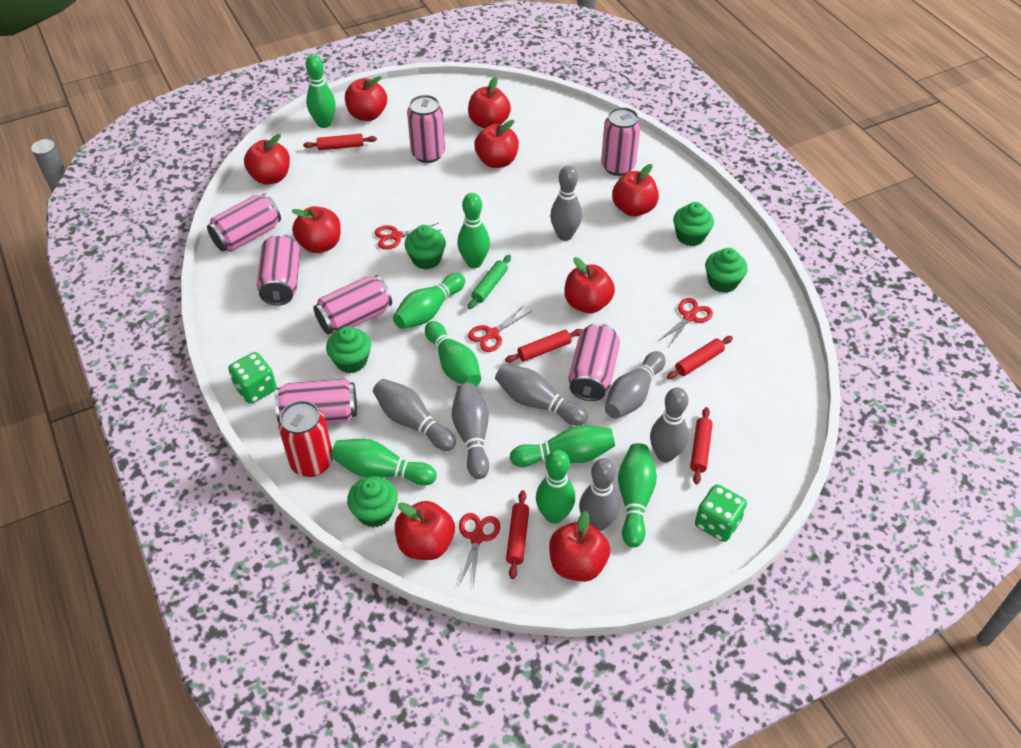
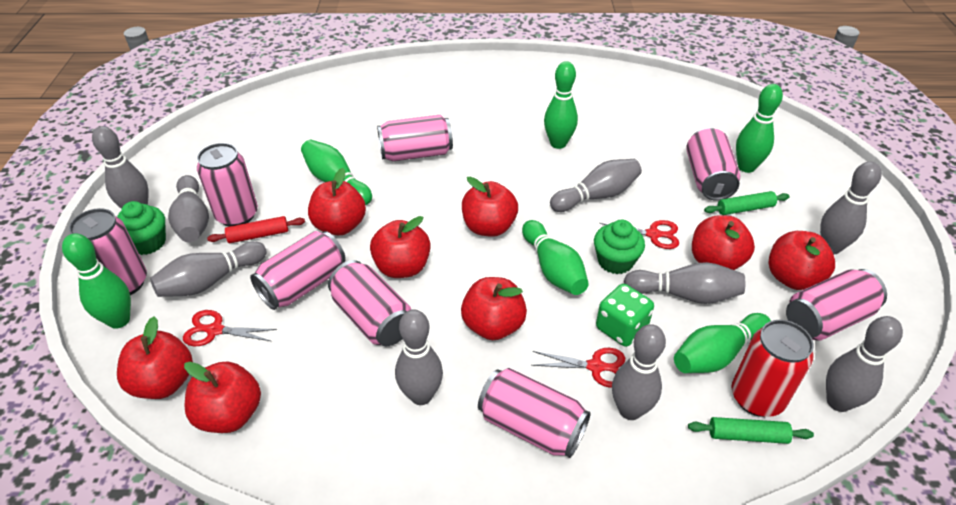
green bowling pin: [306,54,336,128] [331,439,437,485] [393,273,465,329] [425,321,481,387] [457,193,490,268] [510,425,615,467] [536,450,575,524] [618,443,657,547] = 8 -> [62,234,131,329] [301,140,372,205] [522,220,589,295] [544,61,578,149] [674,313,771,373] [736,84,783,173] = 6
green cupcake: [326,327,371,373] [347,476,398,528] [405,225,446,270] [673,202,714,246] [705,248,748,293] = 5 -> [117,201,166,255] [594,220,645,274] = 2
green dice: [228,352,277,404] [695,484,747,542] = 2 -> [596,284,654,347] = 1
green rolling pin: [468,255,511,309] = 1 -> [688,417,814,444] [704,191,790,215] = 2
grey bowling pin: [373,379,456,451] [452,383,489,479] [495,364,587,426] [550,165,582,241] [579,458,619,532] [605,351,666,419] [650,387,689,462] = 7 -> [92,126,149,209] [150,241,267,297] [168,175,209,242] [395,309,443,405] [550,159,642,212] [612,324,666,420] [624,262,745,304] [820,162,882,254] [826,316,903,412] = 9
pink can: [207,194,281,252] [257,234,300,306] [275,379,357,423] [313,275,392,334] [407,95,445,163] [569,323,620,401] [601,107,641,176] = 7 -> [69,208,147,295] [197,143,258,227] [250,231,346,310] [328,260,412,346] [377,115,453,161] [478,368,591,458] [686,128,740,201] [786,269,887,341] = 8
red apple: [244,134,290,185] [292,206,341,253] [345,76,387,121] [395,501,455,560] [468,77,511,128] [474,120,519,168] [549,511,610,582] [564,257,615,313] [612,164,659,217] = 9 -> [117,317,193,399] [184,361,261,433] [308,168,366,236] [370,216,431,278] [461,277,527,340] [462,176,518,237] [692,215,755,270] [769,231,835,290] = 8
red rolling pin: [303,134,377,150] [505,329,582,363] [506,490,529,579] [667,336,733,379] [690,407,713,484] = 5 -> [207,216,305,243] = 1
red scissors: [374,223,440,249] [459,513,500,588] [468,305,532,352] [657,298,713,347] = 4 -> [183,310,277,347] [531,348,625,388] [599,220,679,249] = 3

